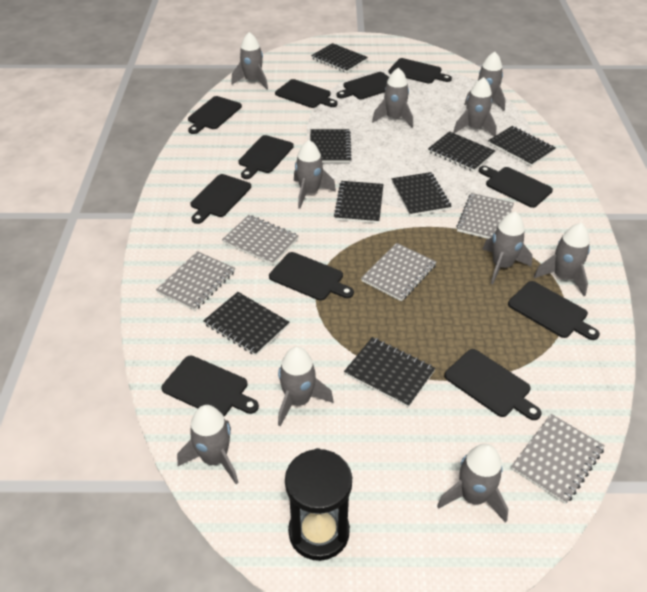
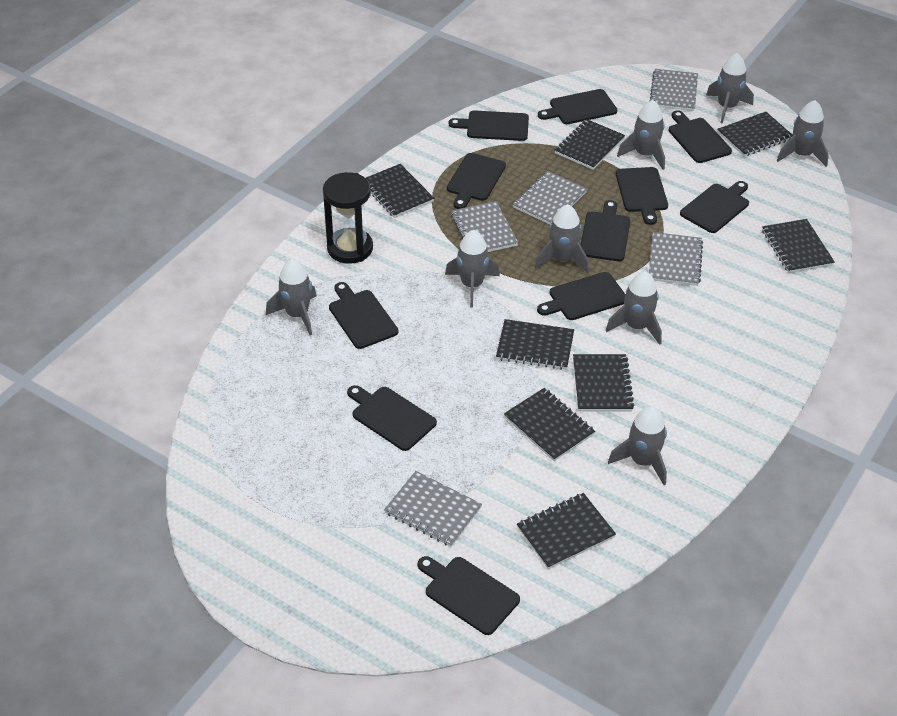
grey rocket: [177,405,239,484] [231,32,268,90] [278,347,333,426] [294,140,336,209] [372,67,413,128] [437,444,509,523] [453,77,497,137] [464,52,506,111] [482,212,533,284] [534,223,590,296] = 10 -> [266,259,317,335] [445,230,500,307] [535,204,589,273] [606,271,662,345] [608,406,667,485] [617,100,665,170] [706,53,754,124] [777,100,829,167] = 8

